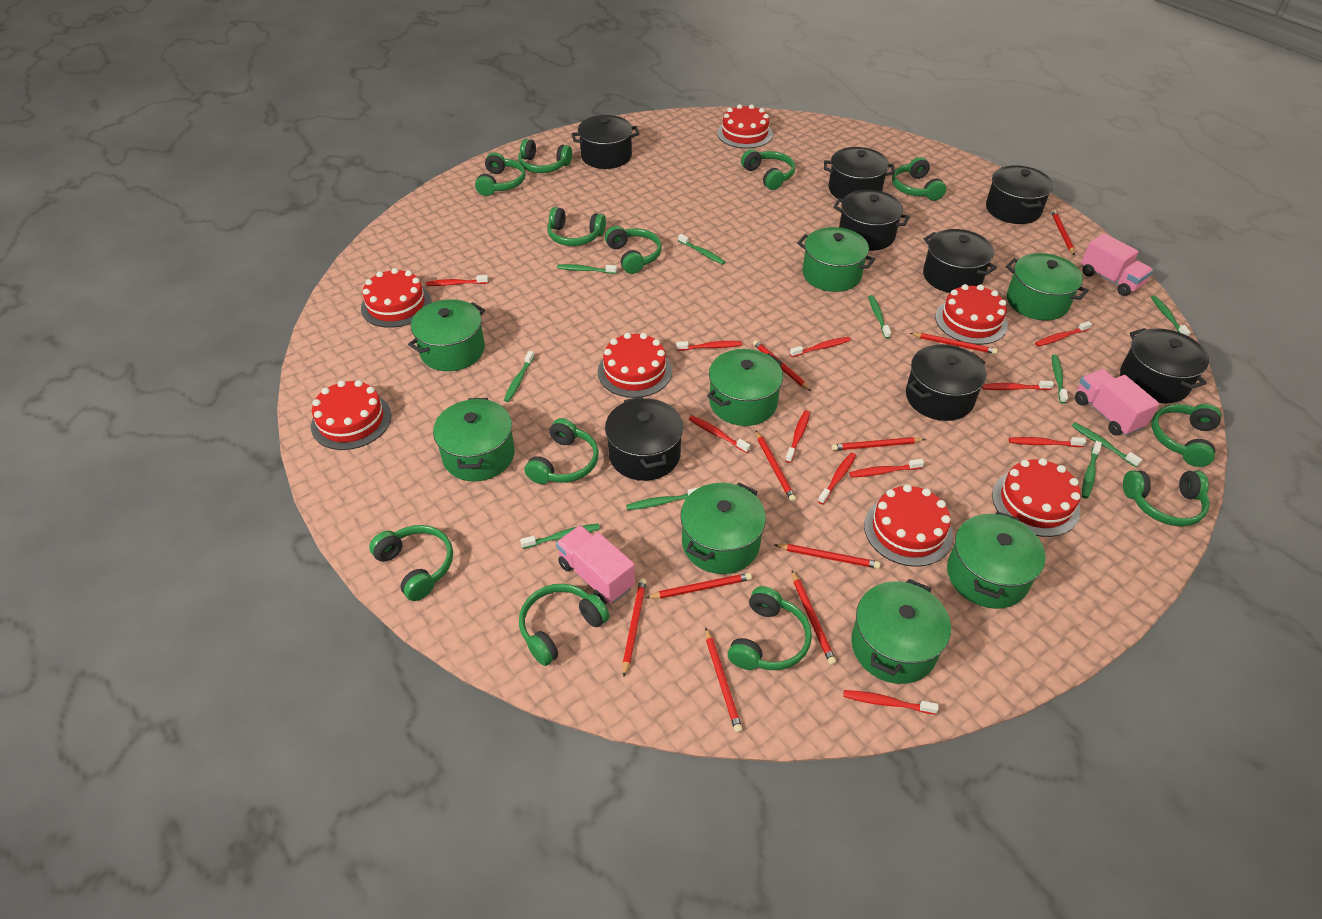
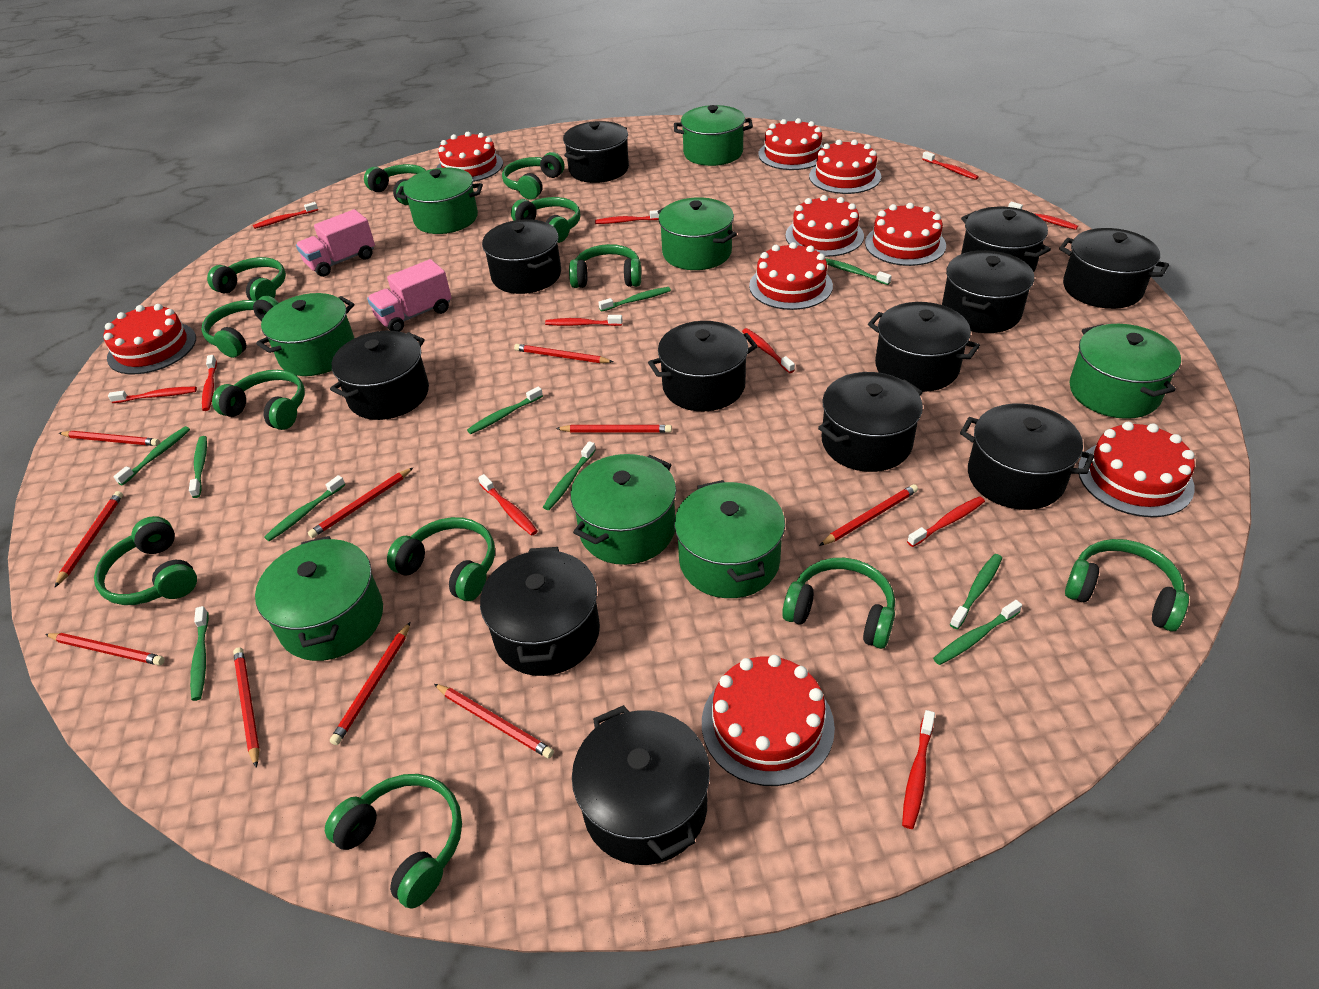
black pot: [571,115,639,169] [605,397,683,481] [824,147,895,199] [833,190,910,251] [906,344,986,421] [923,229,997,293] [986,165,1053,224] [1120,328,1209,403] = 8 -> [330,331,429,420] [480,547,600,676] [482,219,561,294] [563,121,629,183] [572,705,710,865] [648,321,758,411] [818,372,923,472] [868,302,980,392] [942,250,1034,333] [960,403,1094,510] [961,207,1051,272] [1059,228,1169,309] = 12
pink truck: [556,525,635,604] [1075,369,1159,436] [1081,233,1153,296] = 3 -> [296,209,375,277] [367,259,452,332] = 2
red cake: [311,380,391,450] [361,268,431,328] [598,333,672,398] [717,104,773,148] [864,484,953,567] [935,284,1008,345] [992,458,1081,537] = 7 -> [104,304,196,374] [437,132,503,182] [702,655,835,786] [749,242,833,310] [758,118,823,170] [785,195,864,257] [809,140,881,194] [865,203,946,266] [1078,422,1195,517] = 9

